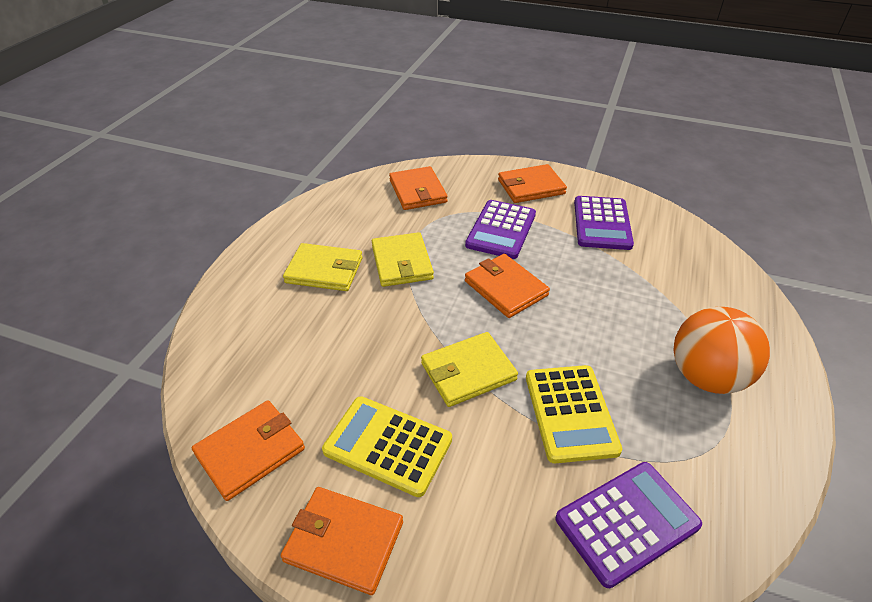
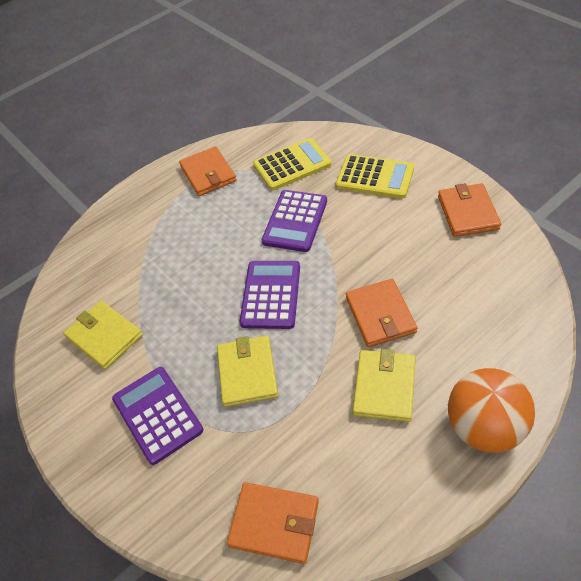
orange wallet: [192,400,305,501] [281,487,403,595] [389,166,448,210] [465,254,550,318] [498,164,567,203] = 5 -> [179,146,237,196] [227,482,319,564] [346,279,417,347] [438,183,501,237] = 4

